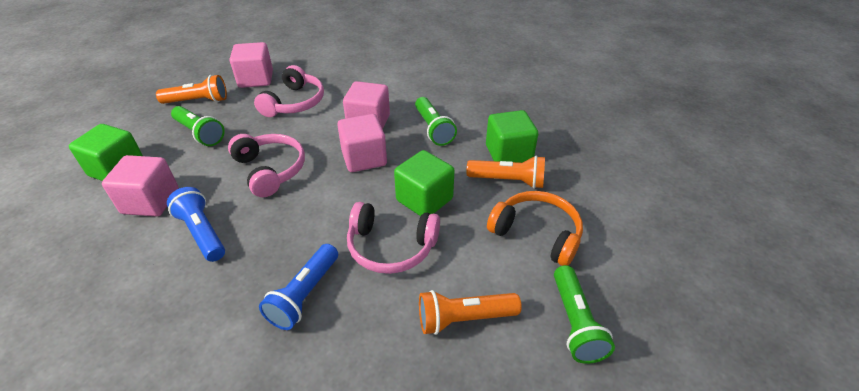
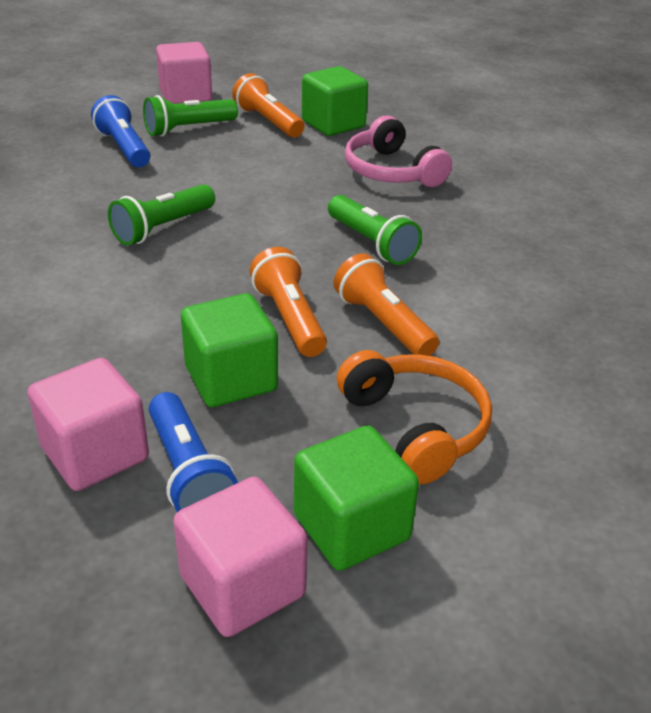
pink cube: [102,155,179,217] [230,42,273,88] [337,114,387,172] [343,81,390,129] = 4 -> [28,358,149,491] [156,42,212,104] [173,477,308,637] = 3
pink headphones: [228,134,305,197] [254,65,324,117] [347,202,440,274] = 3 -> [345,115,452,187] = 1

